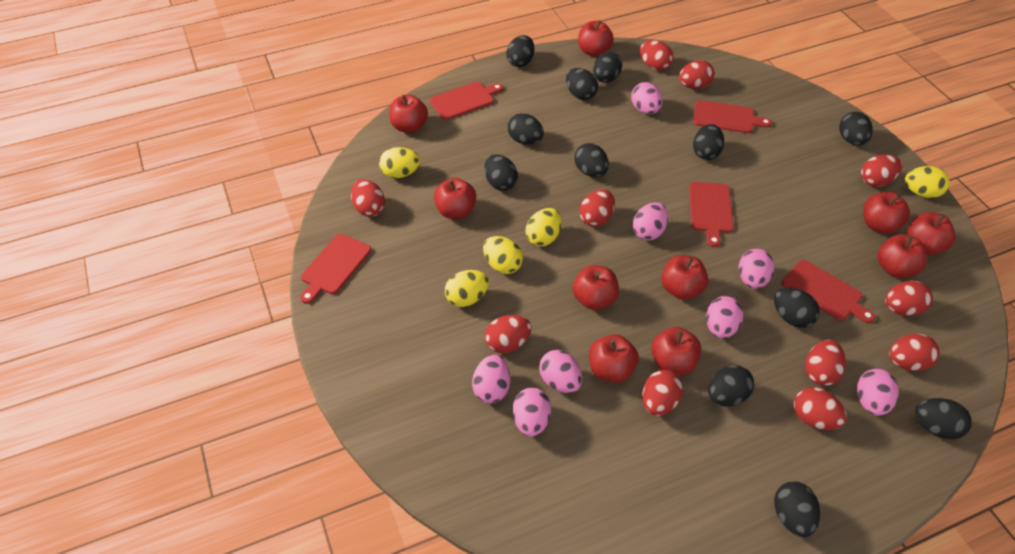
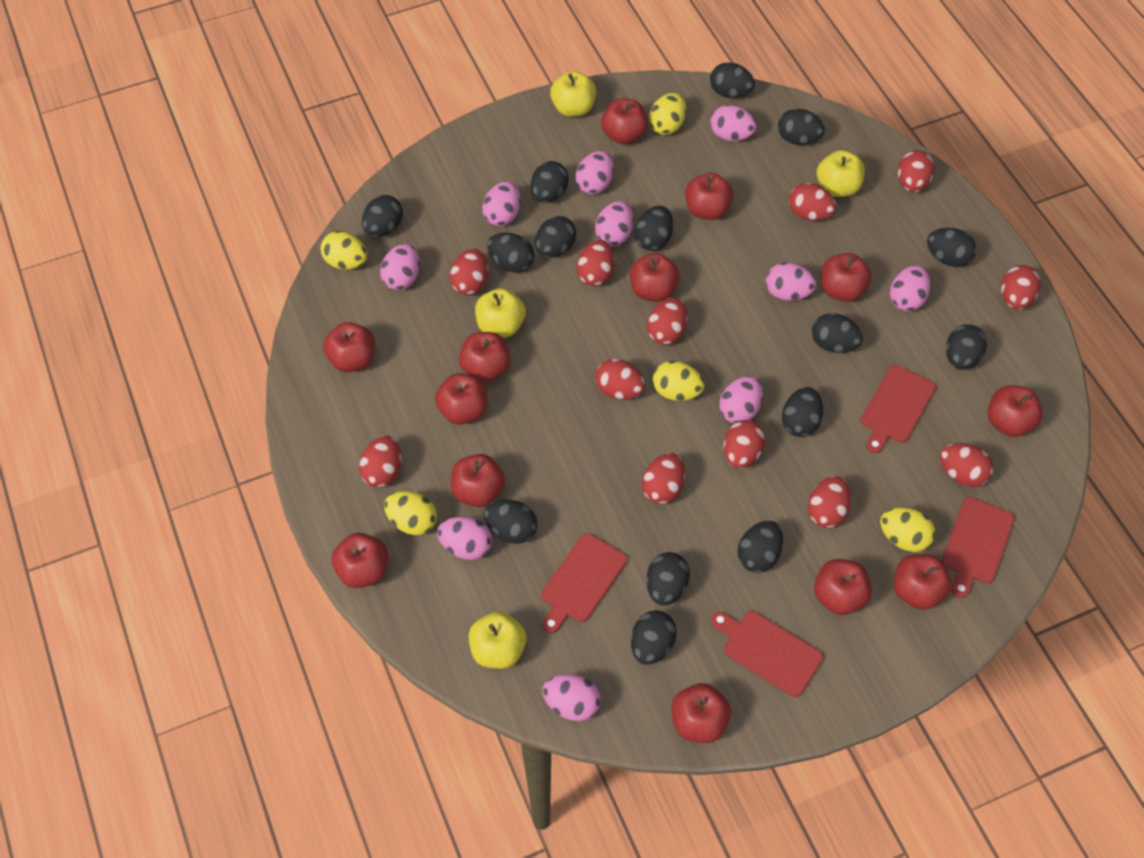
black egg: [484,154,518,191] [506,35,534,67] [508,113,544,145] [566,68,598,100] [574,143,609,177] [593,52,622,83] [693,124,724,160] [709,365,754,407] [774,287,820,328] [774,481,820,537] [839,112,873,146] [915,398,972,440] = 12 -> [362,195,403,237] [484,500,537,544] [488,233,534,273] [531,161,569,203] [535,216,576,258] [631,610,677,665] [635,205,673,251] [646,552,690,605] [710,63,755,98] [738,521,783,573] [778,109,825,145] [782,387,823,437] [812,313,863,353] [927,228,976,267] [946,324,987,370] = 15
pink egg: [472,355,510,403] [513,387,551,436] [539,350,582,393] [631,82,663,114] [633,202,668,240] [706,296,743,339] [739,249,774,289] [857,369,899,416] = 8 -> [380,244,420,290] [437,517,492,560] [482,181,521,226] [542,674,601,721] [576,151,614,194] [595,201,633,246] [710,105,757,141] [719,376,763,424] [766,262,816,301] [890,265,930,312] = 10
red apple: [389,94,428,133] [434,178,476,219] [572,265,619,310] [578,20,614,57] [589,334,639,383] [651,327,701,375] [661,255,708,300] [863,192,910,234] [877,234,927,278] [906,212,955,255] = 10 -> [323,322,375,372] [332,533,388,588] [435,373,487,425] [451,454,505,507] [459,332,511,382] [601,98,648,144] [630,253,680,302] [672,683,731,743] [685,173,733,220] [814,559,872,615] [821,253,872,302] [894,554,952,610] [987,385,1043,437] = 13
red cutting board: [300,234,371,304] [430,82,503,120] [689,182,733,247] [693,100,772,133] [782,260,875,323] = 5 -> [541,533,627,633] [711,611,823,697] [861,365,936,453] [942,497,1015,598] = 4
red egg: [351,179,385,217] [485,315,532,353] [579,189,615,227] [640,40,674,71] [642,370,683,416] [679,60,714,89] [794,387,847,430] [805,340,846,386] [861,154,902,187] [885,281,933,316] [889,334,940,371] = 11 -> [359,436,402,487] [450,249,488,296] [577,240,615,287] [595,359,645,400] [642,453,685,504] [647,298,687,345] [723,420,765,469] [789,183,836,221] [808,476,851,528] [898,150,935,192] [940,443,993,487] [1001,265,1041,310] = 12
yellow apple: none = 0 -> [468,611,527,669] [475,288,526,338] [550,71,596,117] [817,150,865,197] = 4

